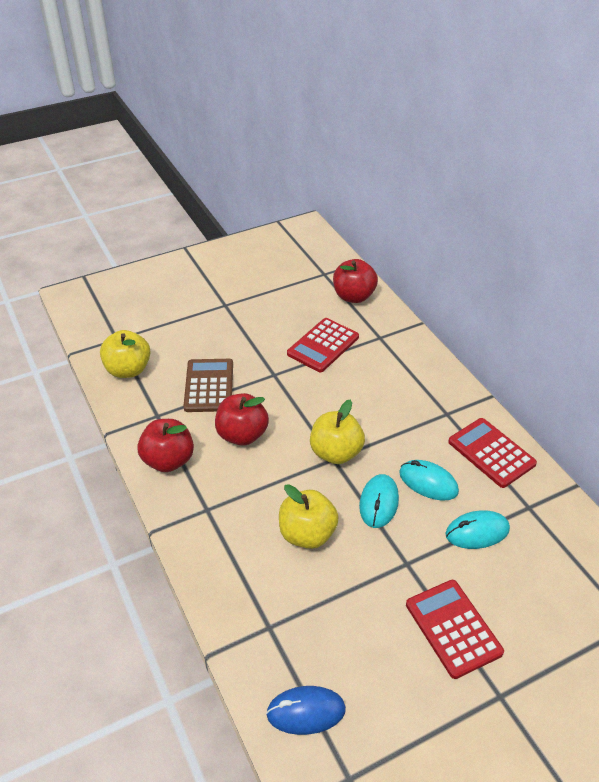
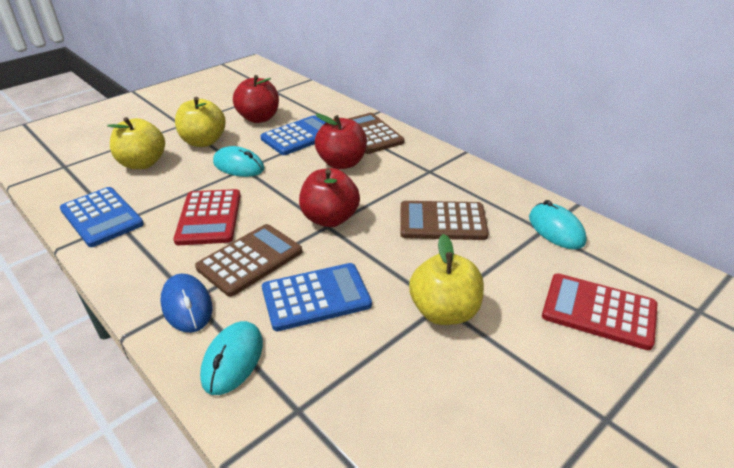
blue calculator: none = 0 -> [60,187,144,247] [260,115,326,155] [262,263,372,331] = 3
brown calculator: [183,359,233,412] = 1 -> [195,224,302,297] [348,113,404,154] [400,201,489,240] = 3
red calculator: [287,318,359,372] [406,580,504,679] [448,418,537,488] = 3 -> [173,189,241,245] [542,273,657,350] = 2

